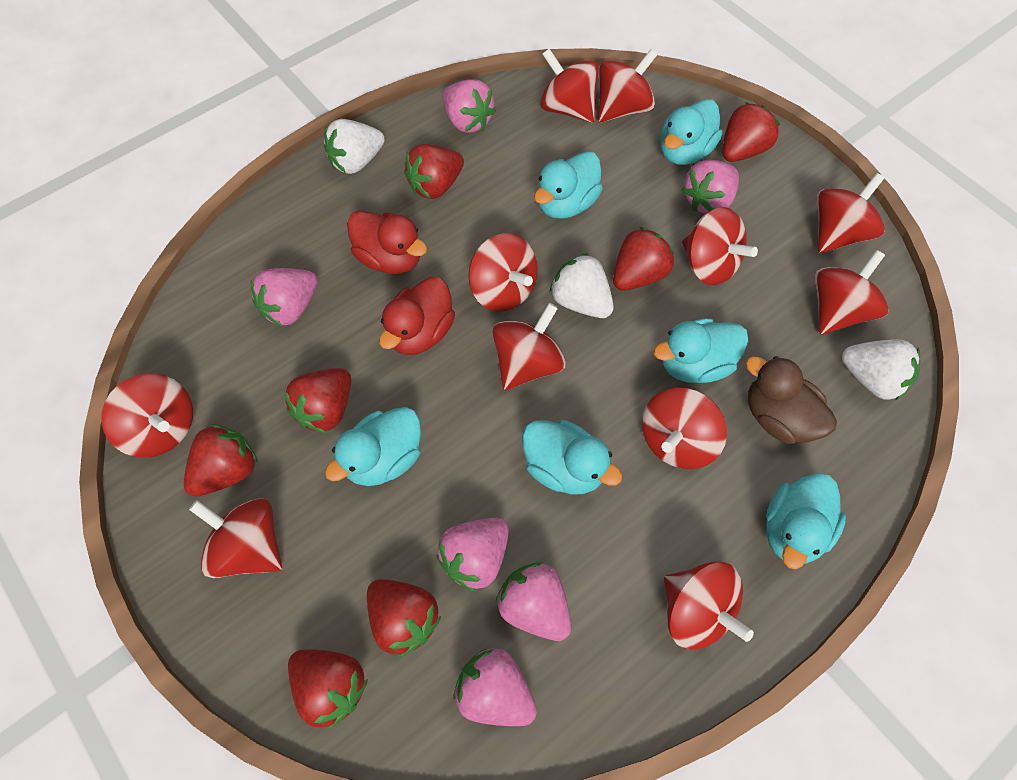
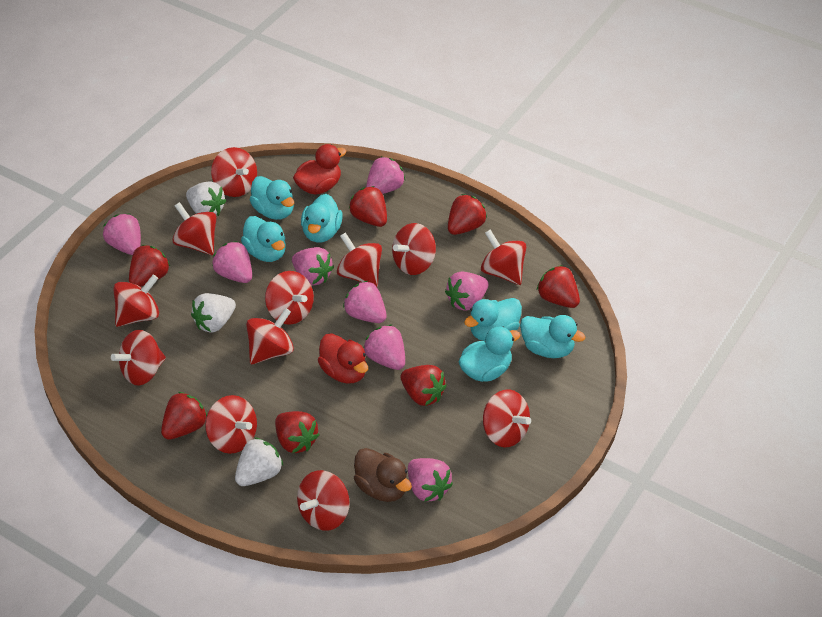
pink strawberry: [251,268,318,327] [437,518,509,592] [442,79,496,133] [454,648,537,726] [496,562,571,641] [682,160,739,214] = 6 -> [103,213,141,255] [212,241,252,283] [292,247,334,285] [343,281,387,323] [364,325,405,370] [366,157,405,194] [408,458,453,502] [445,272,488,311] = 8
red spinning top: [101,373,193,458] [189,498,282,578] [468,233,538,312] [492,303,566,390] [540,49,599,123] [598,49,658,123] [642,388,727,469] [664,561,754,650] [682,207,758,285] [815,250,889,335] [817,173,885,253] = 11 -> [111,330,166,386] [113,274,159,327] [172,202,216,255] [205,395,257,454] [211,147,257,197] [246,308,294,364] [265,271,314,325] [297,470,350,531] [337,232,382,287] [392,223,436,275] [481,229,526,285] [483,389,531,447] = 12

